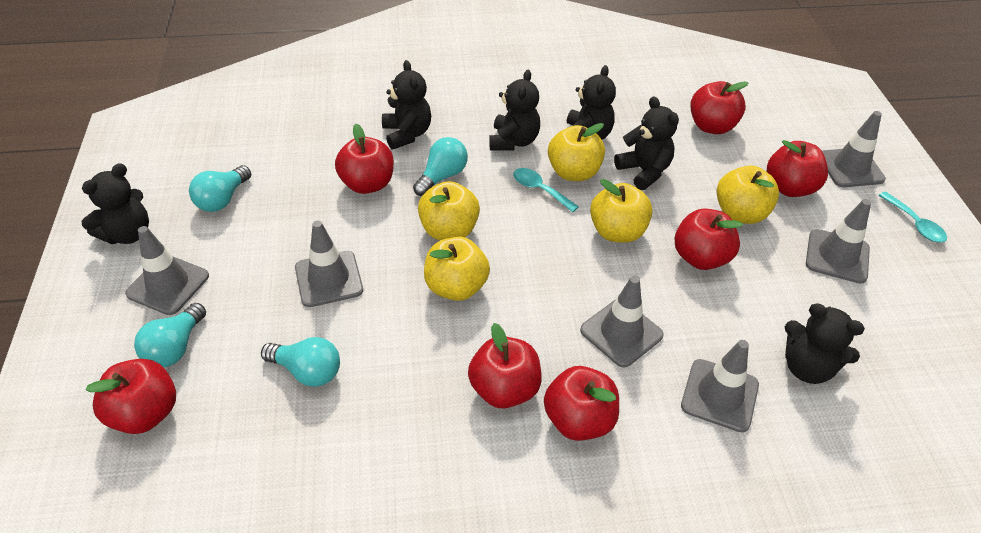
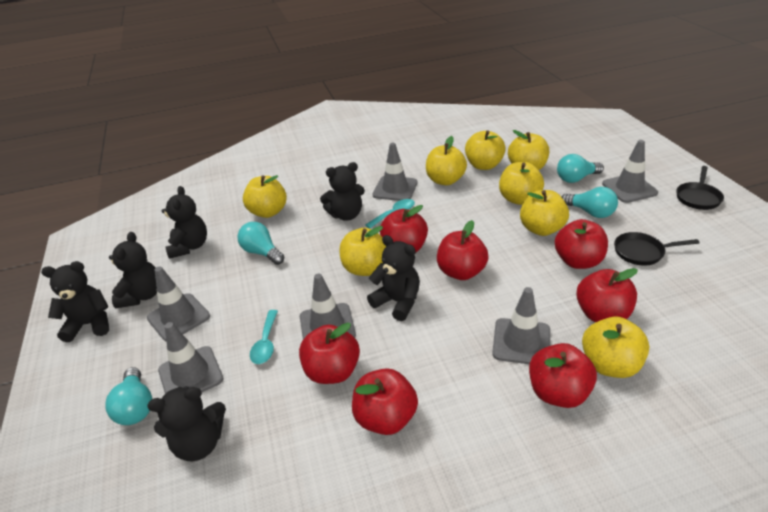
black pan: none = 0 -> [614,232,699,266] [676,166,724,210] = 2
yellow apple: [418,181,480,241] [424,237,490,301] [548,123,605,181] [590,179,653,243] [717,166,779,224] = 5 -> [243,175,287,218] [339,226,386,276] [426,136,467,185] [465,131,506,170] [499,162,544,205] [508,130,549,170] [520,190,569,236] [582,317,649,378] = 8

